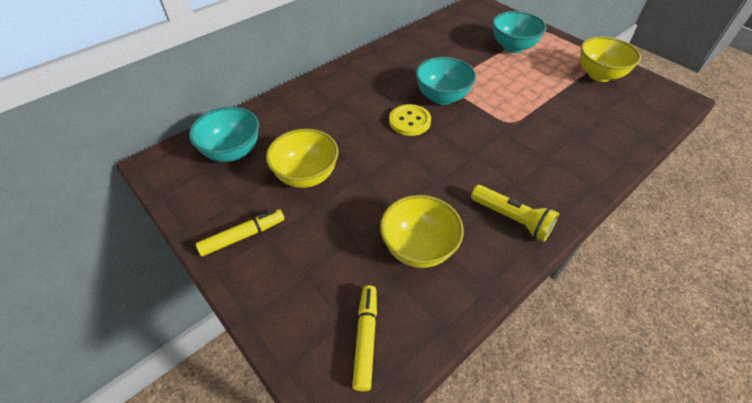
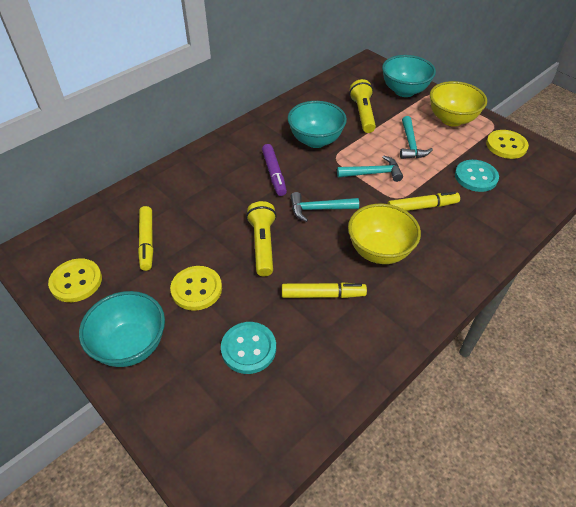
purple marker: none = 0 -> [262,144,287,196] = 1
turquoise button: none = 0 -> [221,322,276,374] [455,160,499,192] = 2
turquoise hammer: none = 0 -> [290,192,359,222] [337,156,403,182] [400,116,433,159] = 3
yellow bowl: [266,129,338,188] [380,195,464,268] [580,36,641,82] = 3 -> [348,204,421,264] [430,81,487,127] = 2
yellow button: [389,104,431,136] = 1 -> [48,259,102,302] [170,266,222,311] [486,130,529,159] = 3
yellow flashlight: [471,185,559,242] = 1 -> [246,201,277,276] [349,79,376,133] = 2
yellow marker: [196,209,285,256] [352,285,377,391] = 2 -> [138,206,153,271] [282,282,367,298] [387,192,460,211] = 3

